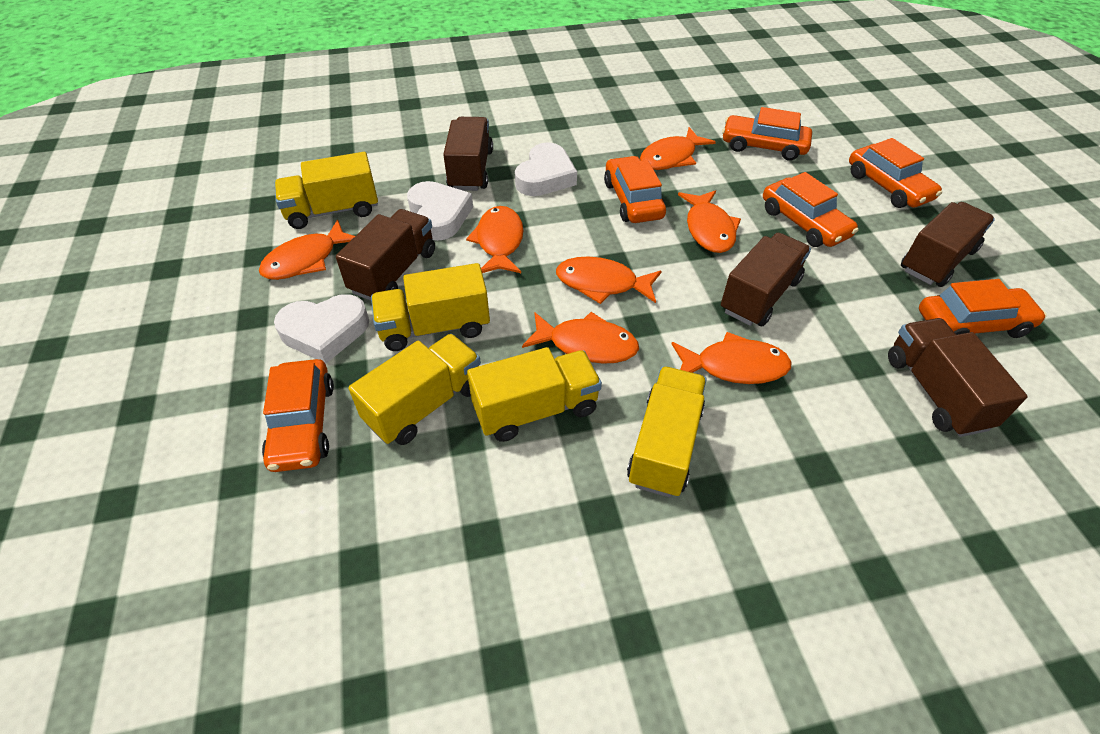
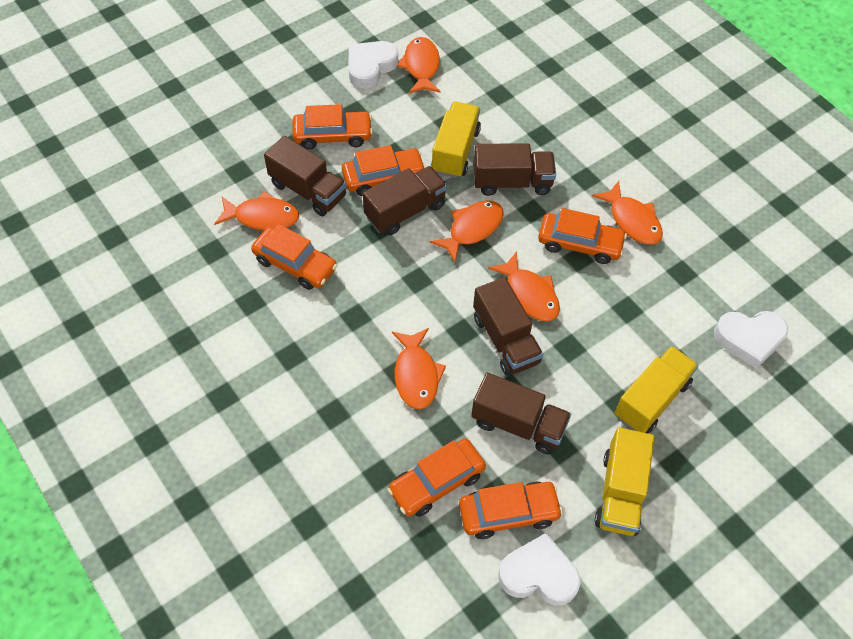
orange fish: [259,220,355,280] [466,206,524,273] [522,312,639,364] [556,257,661,304] [640,127,716,170] [672,332,792,384] [678,190,741,253] = 7 -> [214,192,299,230] [392,328,446,409] [397,37,441,94] [430,200,504,262] [488,252,560,322] [592,181,663,245] = 6
yellow truck: [275,152,378,229] [348,334,481,445] [371,263,490,351] [467,347,602,442] [627,366,707,498] = 5 -> [431,102,481,178] [595,427,654,536] [615,346,699,433] = 3

